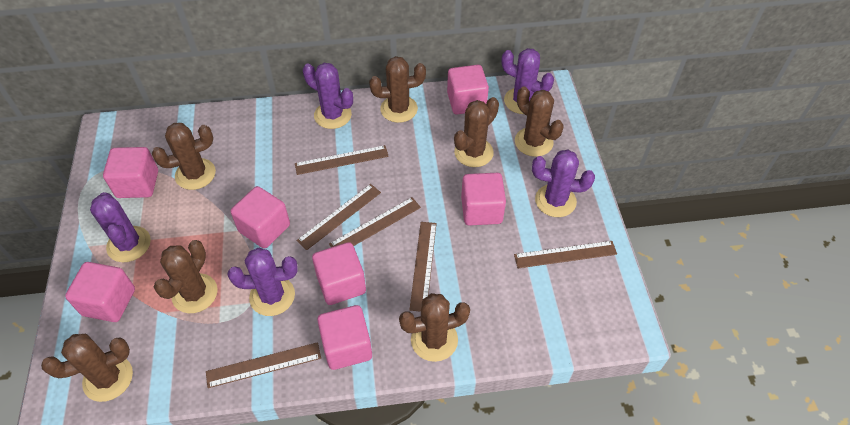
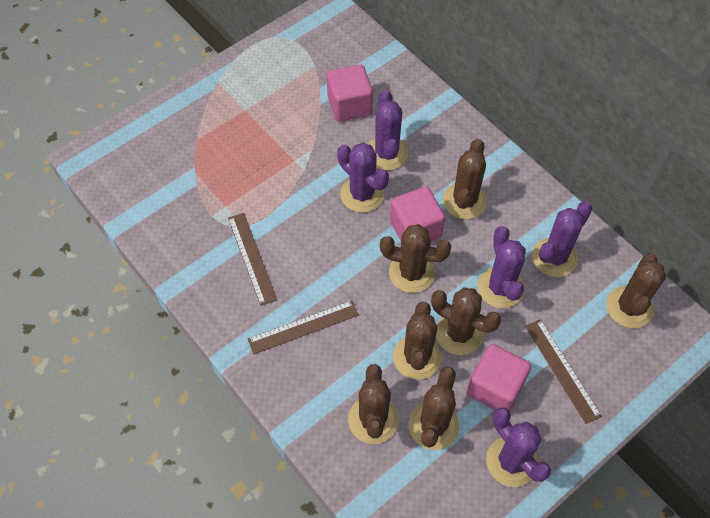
brown ruler: [206,342,321,388] [295,145,389,175] [296,184,381,250] [329,197,421,247] [409,222,437,312] [514,241,617,268] = 6 -> [228,213,277,306] [248,300,359,354] [525,319,602,424] = 3
pink cube: [65,262,135,322] [103,147,158,198] [231,186,290,249] [312,242,366,305] [317,305,372,370] [447,65,489,115] [461,173,506,225] = 7 -> [327,64,373,122] [390,187,445,242] [467,344,531,411] = 3

